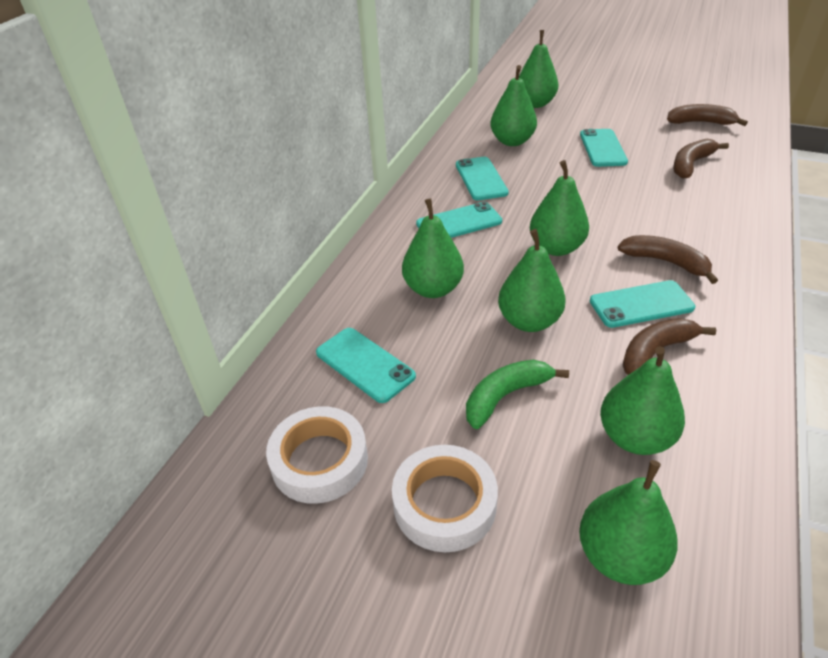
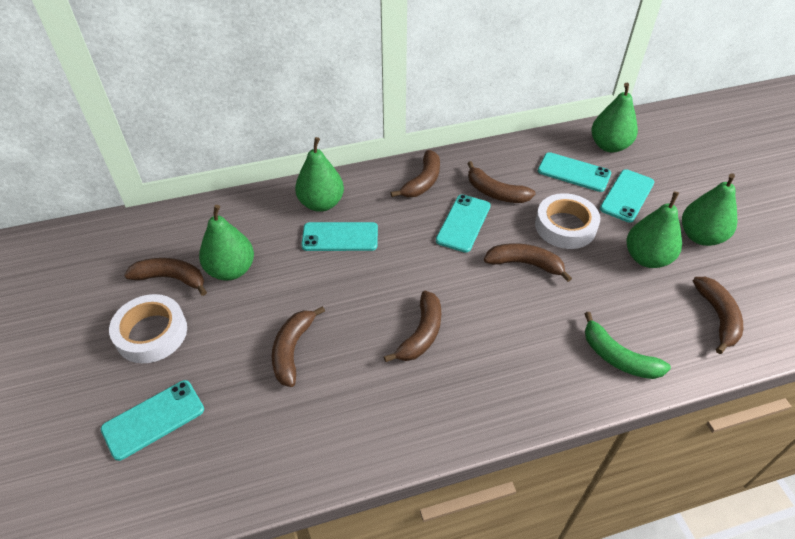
brown banana: [618,235,718,284] [623,318,716,375] [667,104,748,126] [673,139,729,179] = 4 -> [124,258,207,296] [271,306,325,387] [384,291,441,362] [391,150,440,197] [467,161,536,203] [484,243,572,282] [693,277,743,354] = 7
green pear: [402,199,464,298] [490,65,537,146] [498,229,566,332] [519,30,558,108] [530,160,589,256] [579,460,678,585] [600,346,685,455] = 7 -> [199,205,254,280] [295,137,344,212] [591,83,638,152] [627,191,682,268] [682,173,737,246] = 5

